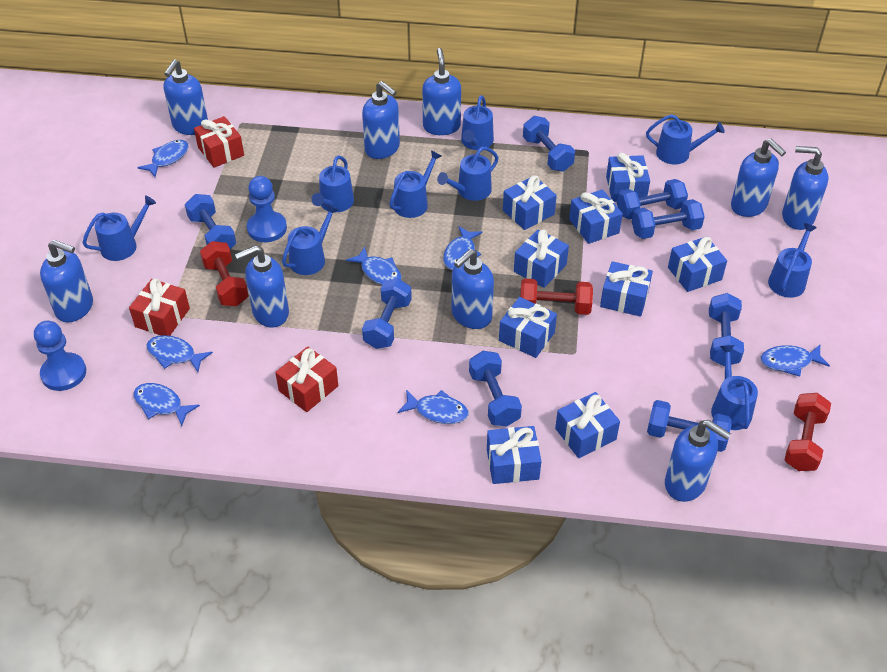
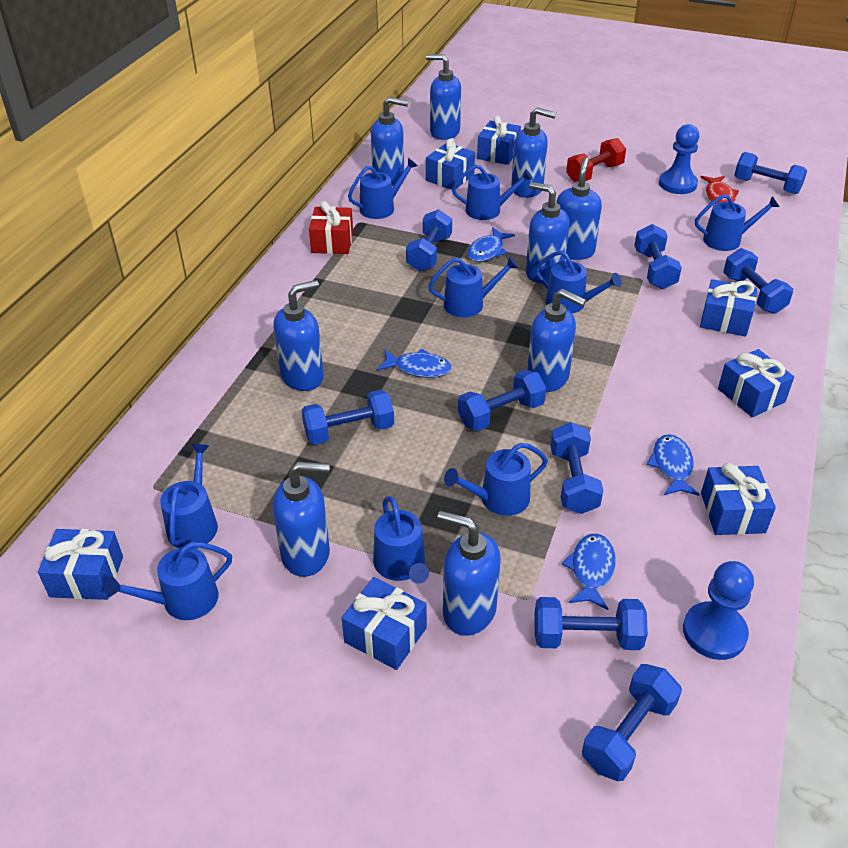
blue dumbbell: [185,194,236,249] [362,278,412,349] [469,351,522,426] [523,116,575,172] [617,179,688,220] [632,199,705,239] [647,400,732,452] [709,293,744,366] = 8 -> [302,390,394,445] [406,209,452,271] [458,370,546,431] [535,597,648,650] [550,422,603,514] [582,664,682,781] [634,224,682,289] [723,248,793,314] [735,152,807,194] = 9
blue fish: [133,383,200,426] [137,140,189,177] [146,335,213,372] [346,247,402,285] [398,390,468,424] [443,226,483,270] [761,345,830,376] = 7 -> [377,349,452,378] [467,227,515,262] [562,534,616,610] [646,434,700,496] = 4
blue gift: [487,426,541,484] [499,297,557,358] [503,175,557,230] [514,230,569,288] [555,392,620,458] [569,189,623,244] [600,261,653,317] [606,153,650,202] [668,236,727,292] = 9 -> [38,529,123,600] [342,577,427,670] [426,138,475,190] [477,116,521,165] [700,279,757,337] [701,463,776,535] [718,349,794,417] = 7
red dumbbell: [200,241,249,306] [520,279,593,315] [785,393,831,471] = 3 -> [566,138,626,182] = 1
red fish: none = 0 -> [700,176,739,204] = 1
red gift: [129,278,190,336] [194,116,244,168] [275,346,338,412] = 3 -> [309,201,353,254] = 1

